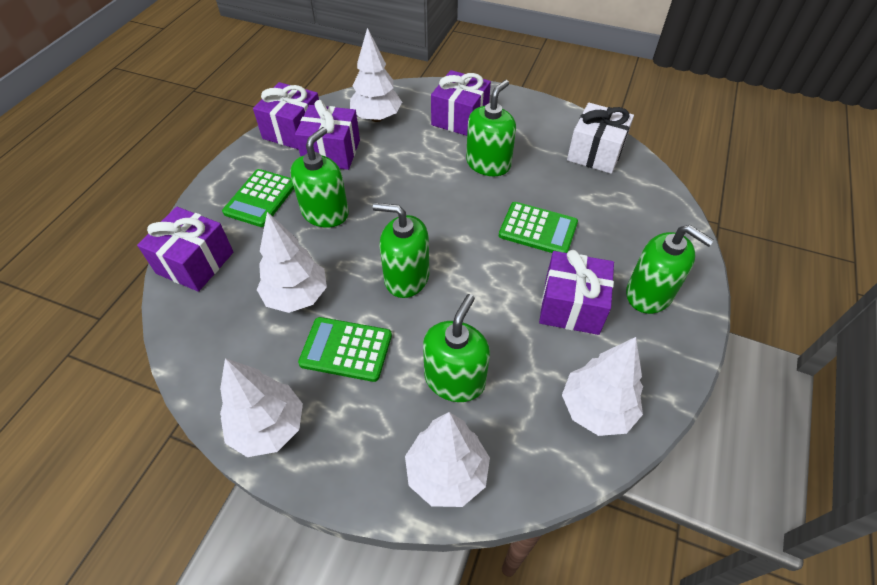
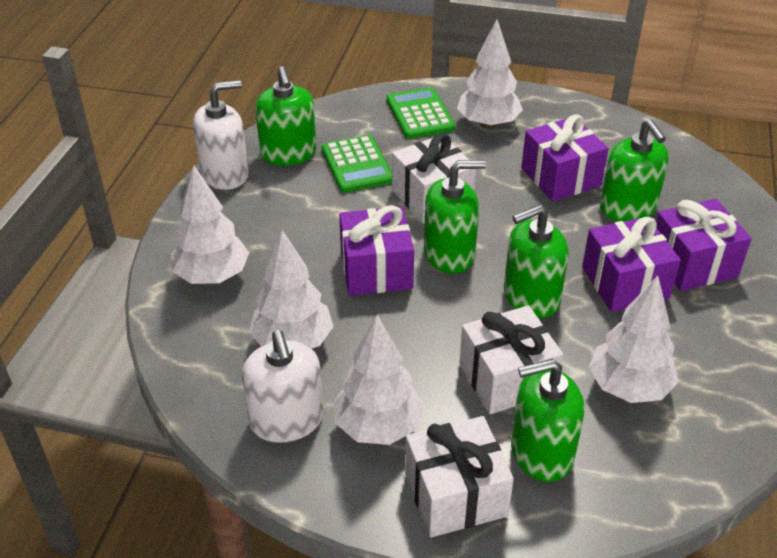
green calculator: [222,169,294,227] [298,317,392,382] [499,202,578,253] = 3 -> [322,135,392,193] [387,87,455,139] = 2
purple gift: [137,207,233,292] [253,82,319,150] [295,100,360,170] [431,70,491,136] [539,250,614,335] = 5 -> [339,205,414,296] [521,114,609,202] [582,217,681,312] [656,199,751,291] = 4
white gift: [567,103,634,174] = 1 -> [392,133,476,223] [405,416,514,538] [459,305,563,414] = 3
white soap dispenser: none = 0 -> [193,80,249,190] [242,330,323,443] = 2

